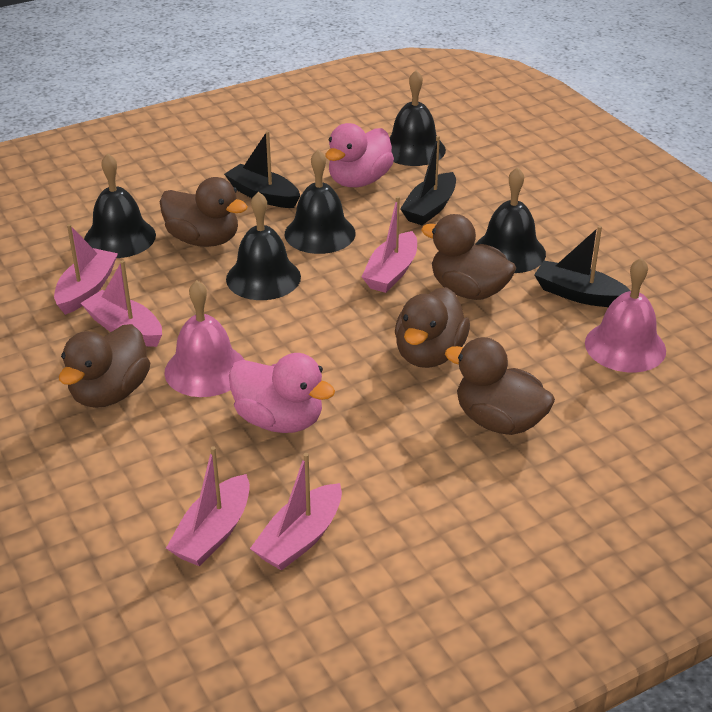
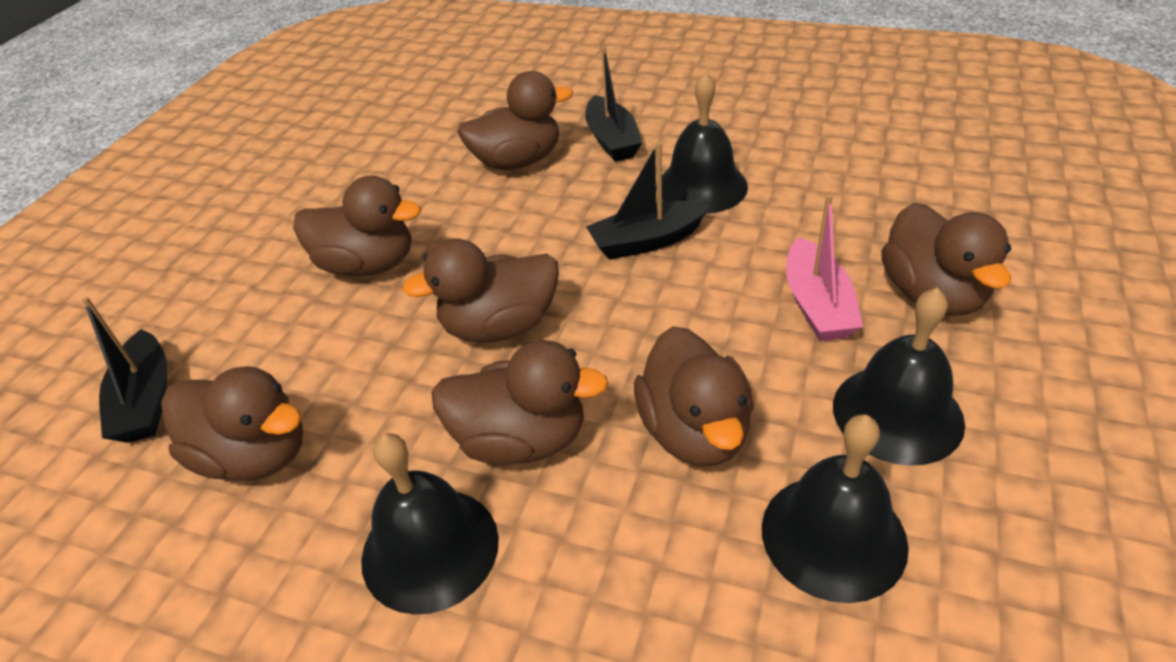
black bell: [84,153,156,258] [226,192,301,300] [285,149,355,254] [390,70,446,166] [475,167,546,273] = 5 -> [361,433,499,615] [656,72,748,214] [762,414,909,603] [833,287,965,466] = 4
brown duck: [59,324,150,408] [160,177,248,247] [395,287,470,368] [421,214,516,300] [445,337,555,435] = 5 -> [161,366,303,481] [293,176,421,276] [402,238,559,343] [432,340,609,465] [457,71,573,170] [634,326,753,467] [881,202,1011,316] = 7
pink bell: [164,280,245,397] [585,258,666,373] = 2 -> none = 0
pink boat: [54,224,118,315] [81,260,162,347] [166,446,250,566] [250,453,342,571] [362,196,417,293] = 5 -> [786,195,863,341] = 1
pink duck: [229,353,335,433] [325,123,394,187] = 2 -> none = 0

